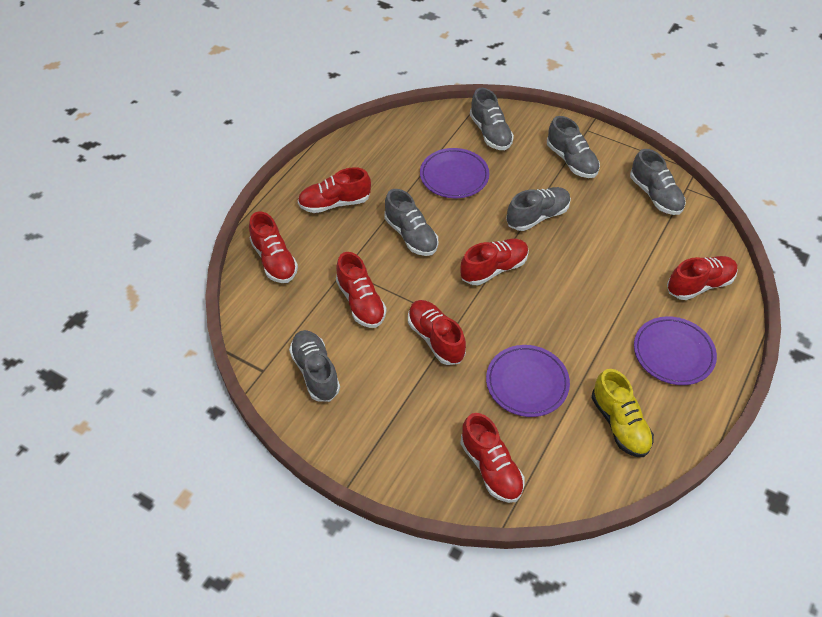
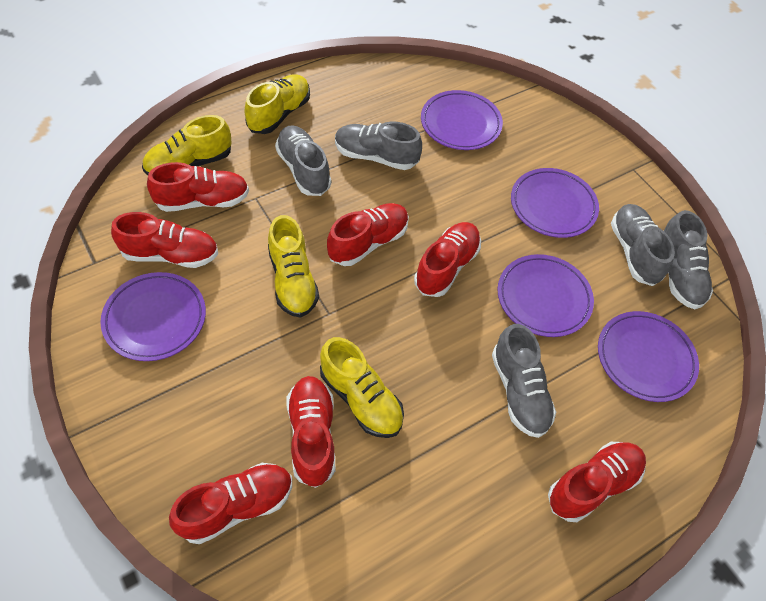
grey shoe: [289,330,340,402] [384,189,438,256] [470,88,514,150] [506,187,571,231] [547,116,600,178] [630,149,686,215] = 6 -> [275,125,331,196] [335,122,422,170] [492,324,556,438] [611,204,675,286] [664,210,713,309] = 5
purple plate: [420,148,489,198] [486,345,570,417] [634,316,717,385] = 3 -> [100,272,206,361] [421,90,503,150] [498,254,594,337] [511,168,599,238] [598,311,699,402] = 5
yellow shoe: [592,369,654,457] = 1 -> [142,115,232,175] [245,74,310,134] [268,215,319,318] [320,337,404,438] = 4

